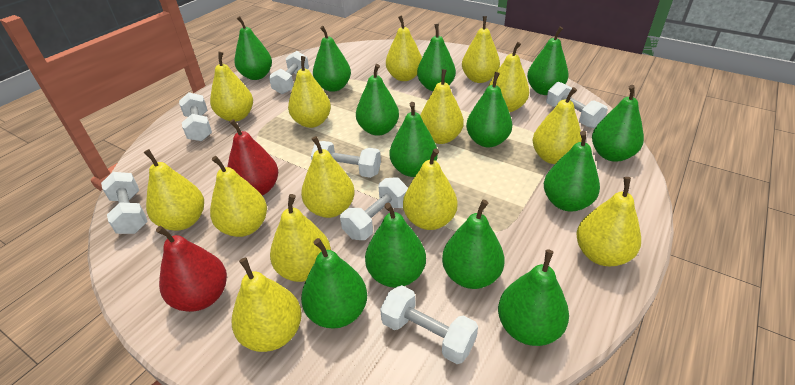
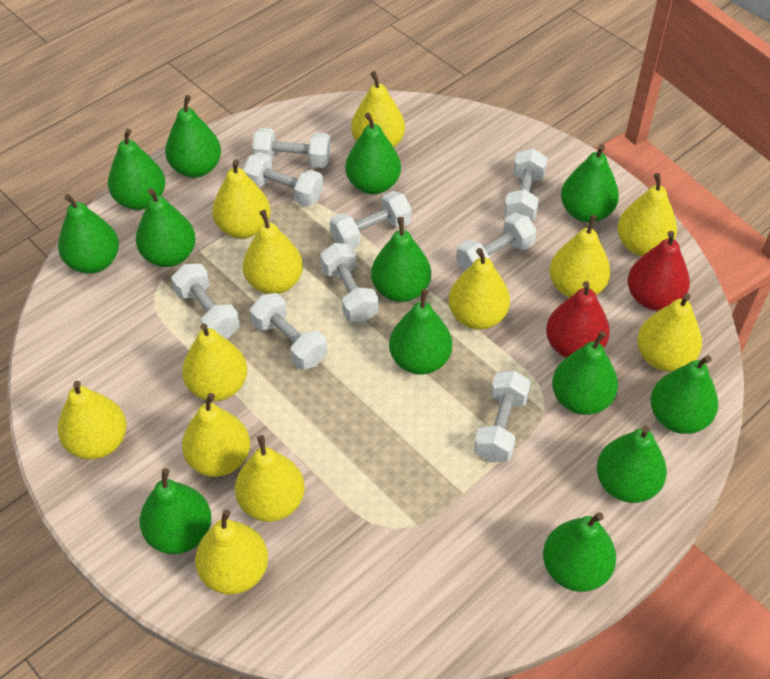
white dumbbell: [101,172,148,234] [179,92,212,141] [269,51,309,94] [311,141,381,178] [340,177,408,240] [380,285,478,364] [546,82,608,128] = 7 -> [171,263,240,339] [243,152,323,206] [250,293,327,370] [252,128,331,168] [320,243,379,322] [330,191,412,249] [456,213,537,272] [474,371,531,462] [504,149,547,221] = 9
yellow pear: [144,149,204,231] [210,52,253,121] [210,156,267,237] [232,258,302,352] [270,194,331,282] [288,56,331,128] [301,136,355,218] [386,15,422,81] [403,148,458,230] [420,69,464,144] [462,16,500,83] [489,42,529,112] [532,87,582,164] [577,177,641,266] = 14 -> [58,381,126,459] [182,323,247,401] [182,393,250,477] [195,509,268,595] [212,159,271,239] [235,435,305,522] [243,210,303,294] [351,71,405,148] [448,248,510,330] [550,215,611,298] [617,173,677,256] [637,294,702,372] = 12

